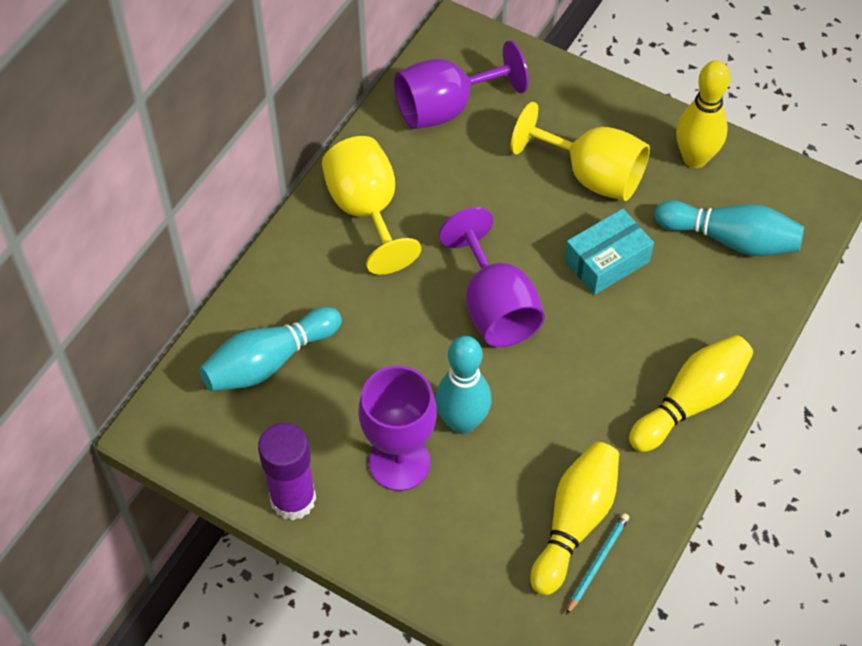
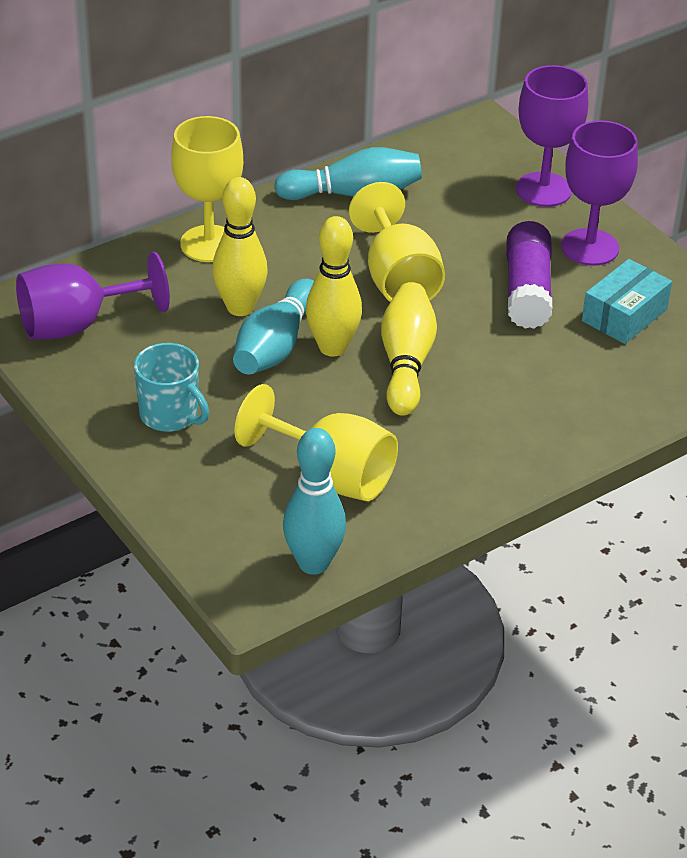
turquoise mug: none = 0 -> [134,343,209,432] = 1
turquoise pencil: [566,513,629,615] = 1 -> none = 0
yellow goblet: [322,136,421,274] [511,102,650,201] = 2 -> [171,116,243,262] [234,384,398,501] [349,182,445,302] = 3

